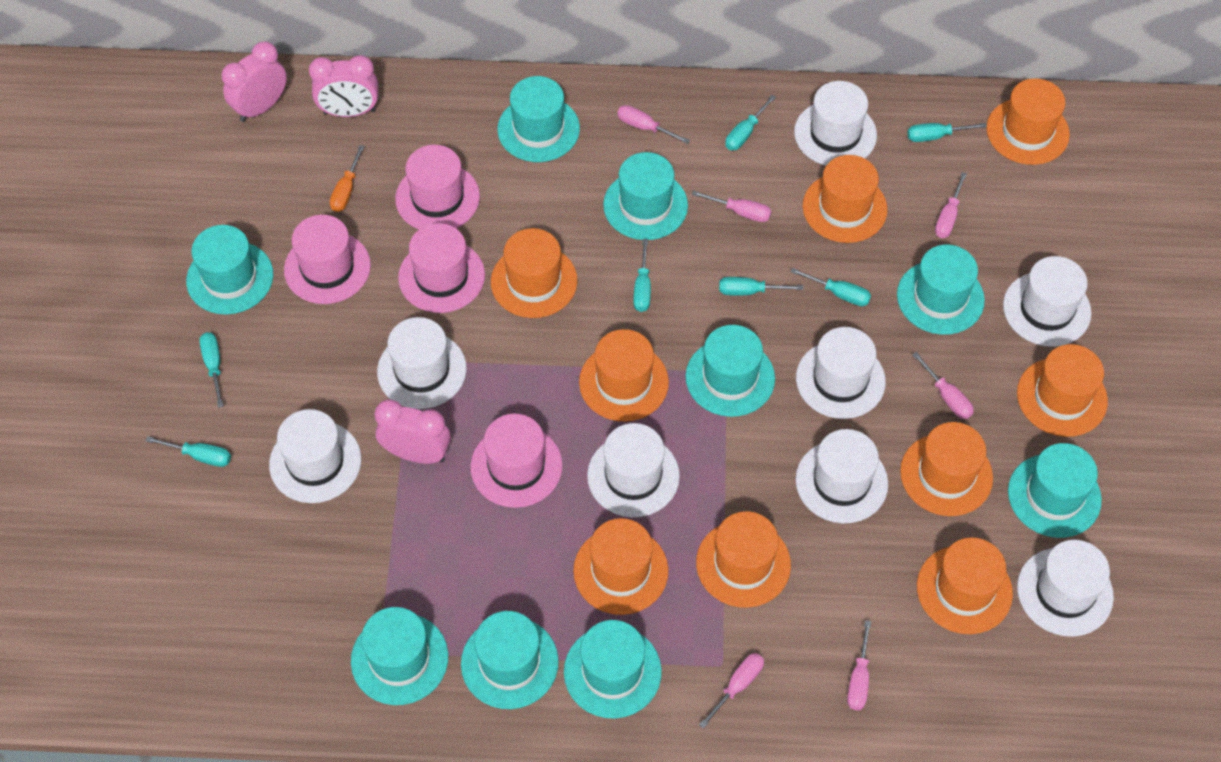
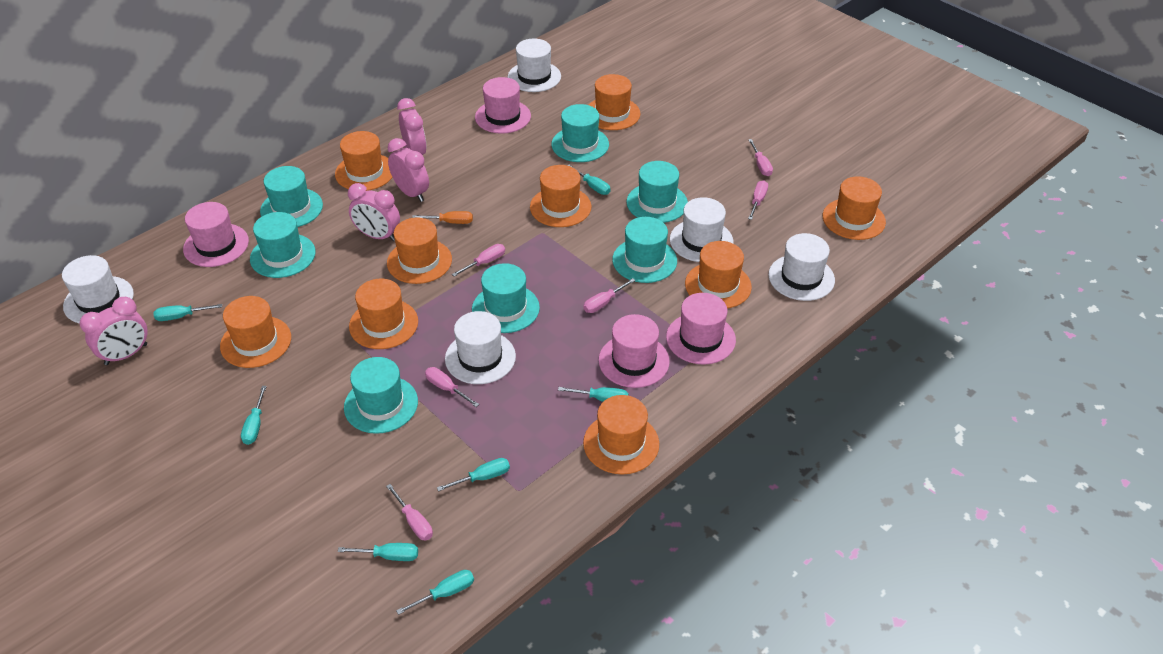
pink clock: [222,42,287,122] [309,55,378,117] [375,400,451,464] = 3 -> [80,297,147,365] [348,183,400,241] [388,138,429,202] [397,98,427,155] = 4
turquoise hat: [186,225,273,315] [351,607,448,705] [461,611,559,709] [497,76,580,162] [564,620,662,719] [603,152,688,240] [685,325,775,417] [897,244,985,335] [1008,443,1102,538] = 9 -> [250,212,316,278] [260,166,323,227] [344,357,418,434] [472,263,540,333] [551,104,609,162] [612,217,677,283] [626,161,688,223] = 7
white hat: [269,409,361,503] [377,317,467,409] [587,423,680,517] [794,81,877,166] [796,327,886,419] [796,429,888,523] [1003,256,1092,347] [1017,540,1114,637] = 8 -> [62,255,134,324] [445,311,516,384] [508,39,561,92] [670,197,733,262] [768,233,835,301] = 5

